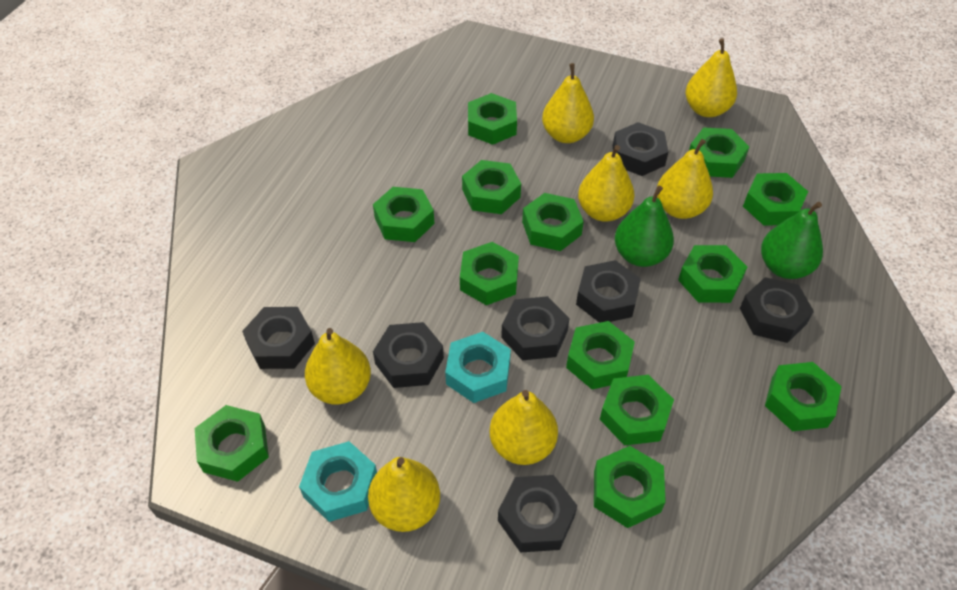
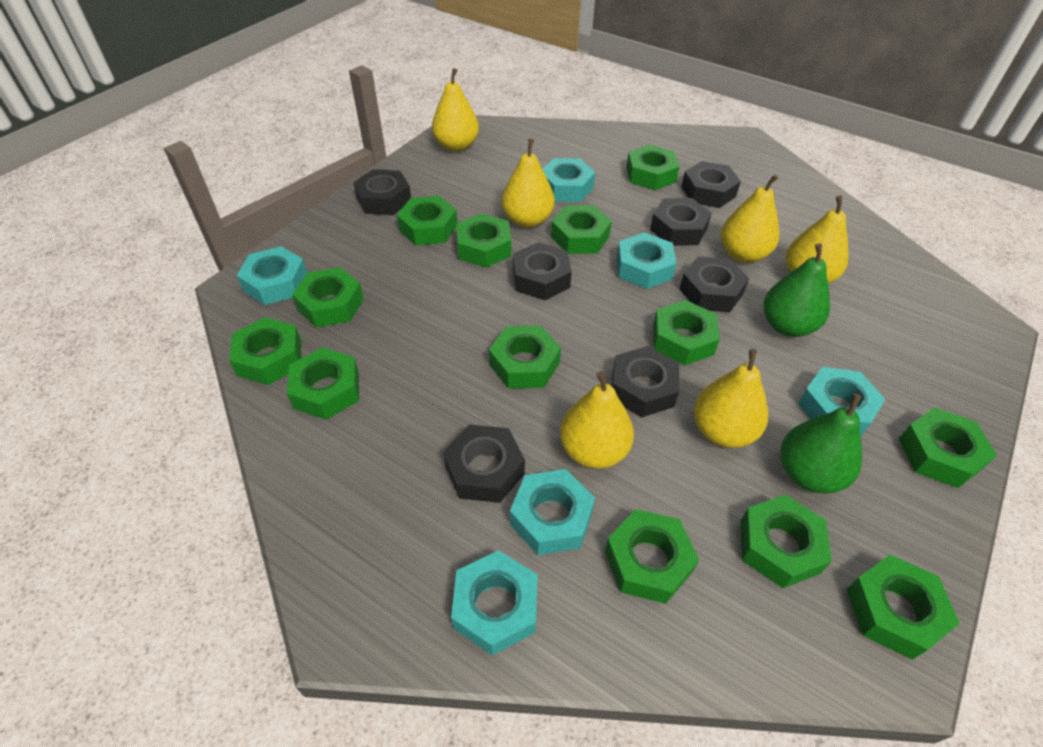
turquoise nut: [299,441,377,522] [445,332,511,403] = 2 -> [237,247,307,305] [451,550,538,655] [510,469,595,555] [542,158,595,202] [617,232,677,289] [798,367,886,436] = 6
yellow pear: [305,328,371,404] [368,457,440,532] [490,390,558,465] [542,63,594,143] [578,145,634,222] [657,139,713,219] [686,38,737,117] = 7 -> [432,68,479,152] [501,139,555,228] [560,371,634,469] [694,349,768,448] [721,174,779,263] [786,196,849,284] = 6

